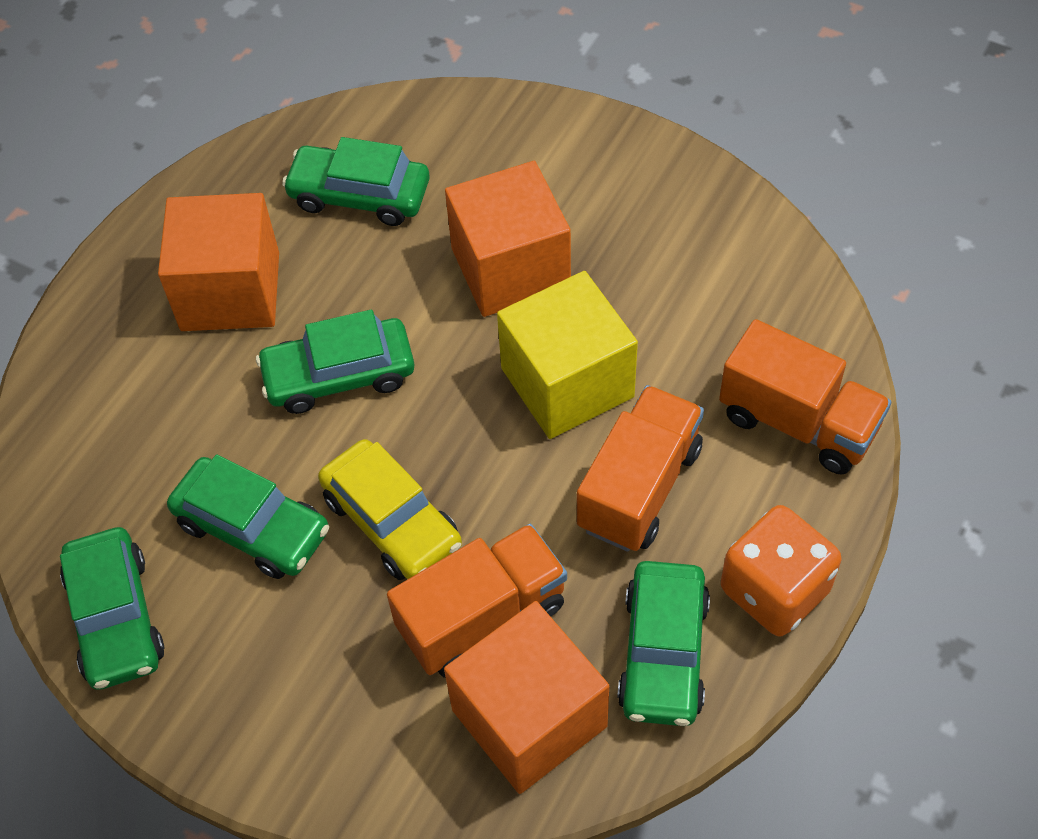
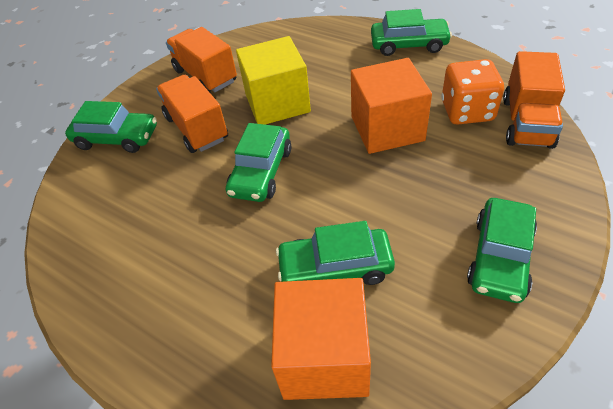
orange cube: [158,193,279,331] [444,601,609,794] [445,161,571,317] = 3 -> [271,278,371,400] [351,58,432,154] = 2
yellow car: [318,439,462,580] = 1 -> none = 0

